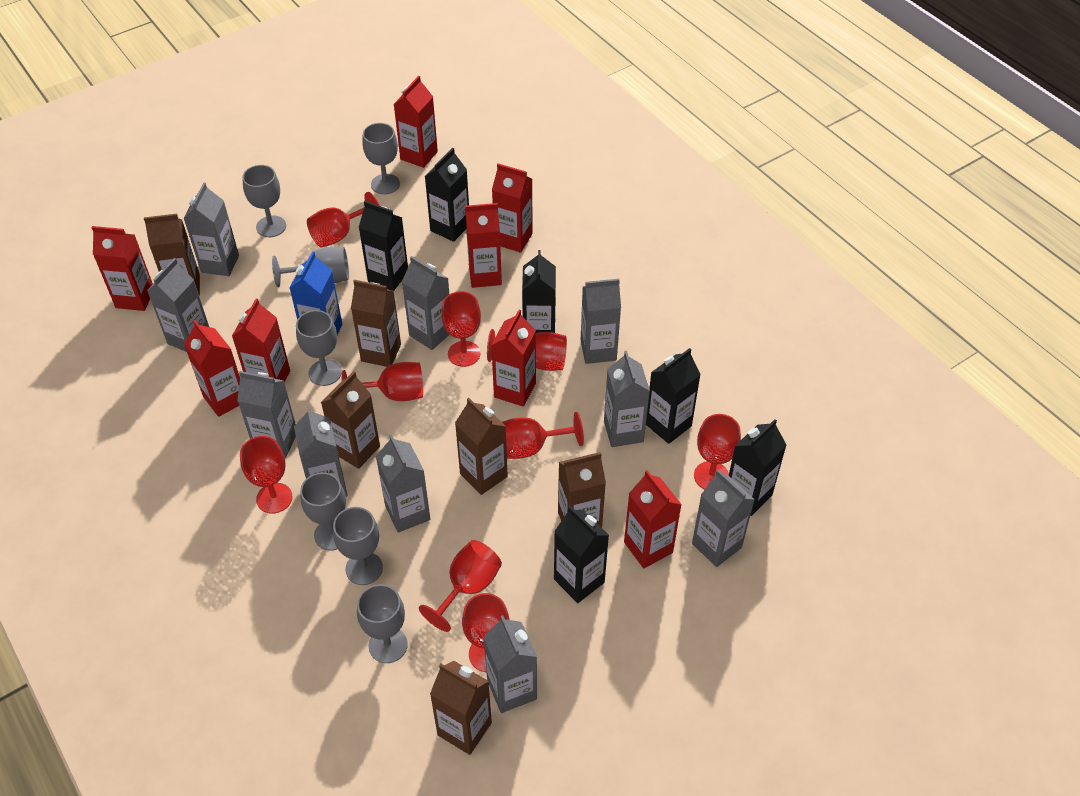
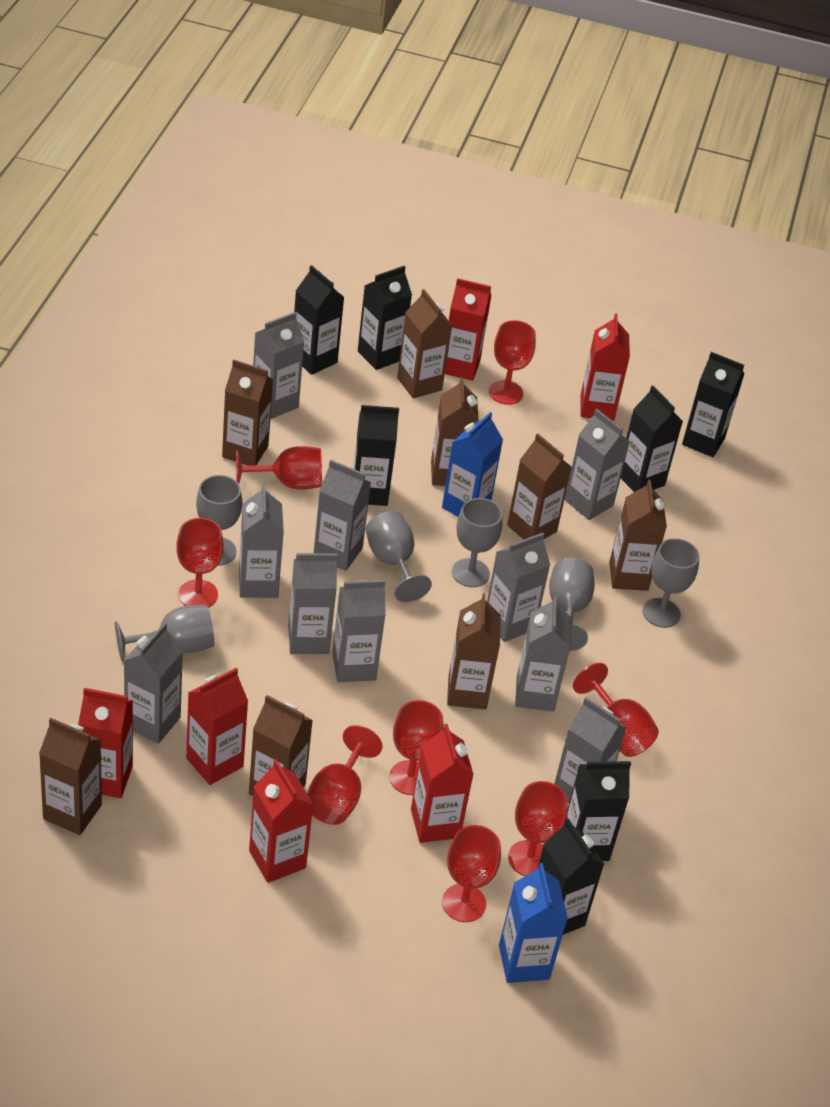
black carton: [359,201,408,291] [425,148,469,242] [522,250,556,333] [554,506,609,603] [646,348,701,444] [729,419,787,516] = 6 -> [294,265,344,375] [353,405,399,506] [358,266,412,370] [537,818,604,935] [567,761,631,861] [621,386,683,492] [682,352,744,457] = 7
blue carton: [290,251,342,335] = 1 -> [442,412,503,517] [499,863,568,983] = 2
brown carton: [144,214,200,295] [321,371,380,469] [351,280,401,367] [430,661,492,755] [455,398,508,495] [558,452,606,528] = 6 -> [39,718,102,835] [222,360,273,465] [249,695,313,796] [397,289,452,398] [431,377,479,486] [447,593,501,709] [507,434,572,540] [609,480,667,591] = 8
grey goblet: [242,165,286,237] [272,247,349,287] [296,310,342,386] [300,472,346,551] [333,507,383,585] [357,584,408,663] [362,123,400,194] = 7 -> [115,605,214,662] [196,475,243,566] [366,511,432,602] [452,498,503,587] [549,558,595,651] [643,538,700,628] = 6
red carton: [91,226,153,311] [184,320,240,417] [232,299,290,383] [394,76,438,168] [465,203,502,288] [491,310,536,407] [492,163,533,253] [624,470,682,568] = 8 -> [78,688,133,798] [186,668,248,785] [249,759,314,883] [411,724,474,843] [445,278,491,381] [580,313,630,421] = 6
red goblet: [240,436,293,514] [307,192,380,247] [342,362,423,401] [419,540,502,632] [441,291,481,367] [462,593,510,672] [487,329,567,371] [502,412,584,459] [694,414,741,489] = 9 -> [176,518,224,608] [236,446,322,490] [307,725,383,825] [389,700,444,795] [442,825,501,922] [489,320,536,405] [508,781,568,876] [573,663,659,757] = 8

